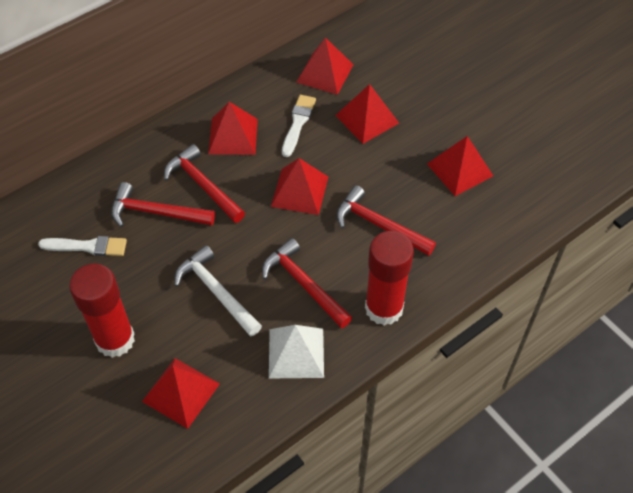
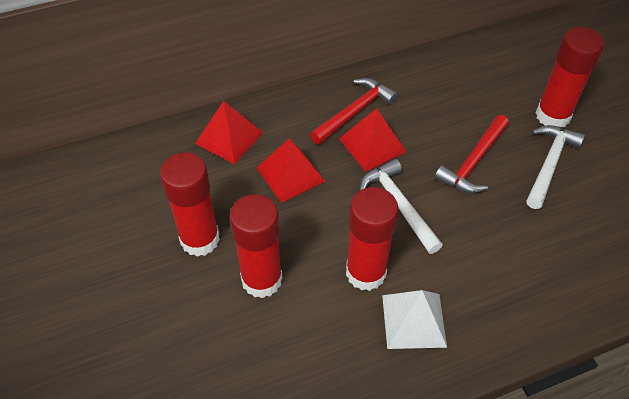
red glue stick: [69,263,135,358] [365,231,414,326] = 2 -> [160,152,220,257] [230,194,283,298] [346,187,399,291] [536,27,604,127] = 4
red hammer: [111,182,215,227] [164,144,245,223] [262,238,352,328] [336,186,436,256] = 4 -> [310,78,398,144] [435,115,509,193] = 2
red pyramid: [142,358,220,429] [208,102,258,155] [271,158,328,215] [297,37,353,95] [335,84,399,144] [427,136,493,196] = 6 -> [195,101,263,164] [257,138,326,203] [339,108,407,172] = 3
white brush: [38,236,127,256] [282,95,316,157] = 2 -> none = 0
white hammer: [174,245,262,336] = 1 -> [360,159,443,254] [526,125,585,209] = 2

